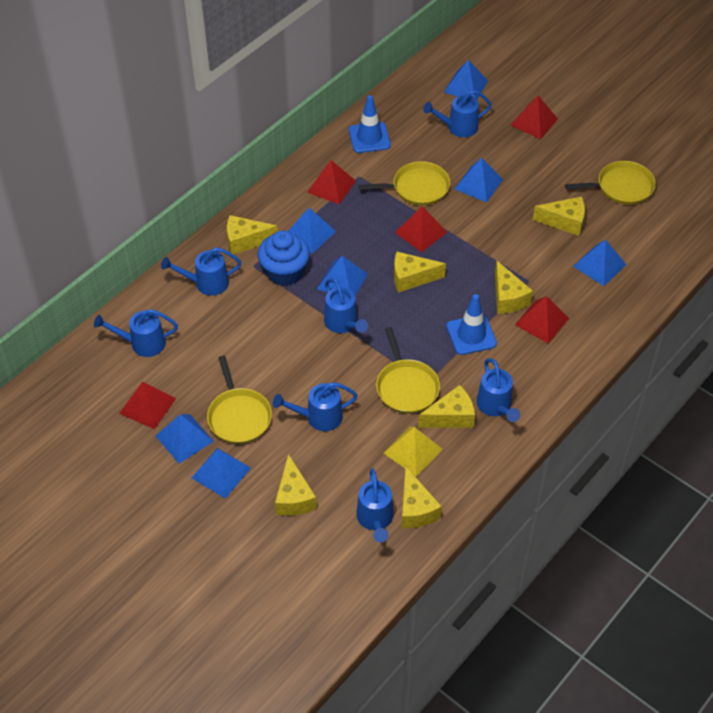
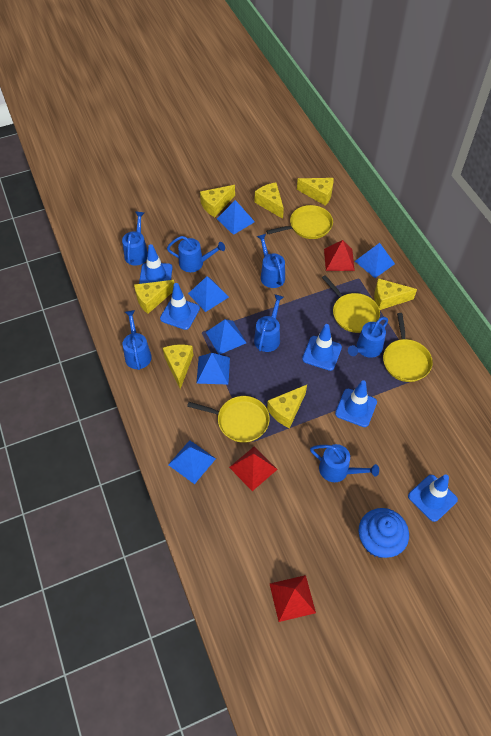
blue pyramid: [156,414,214,464] [192,448,251,499] [288,208,336,254] [317,256,368,296] [444,59,488,100] [455,158,503,203] [573,240,627,286] = 7 -> [168,440,216,484] [188,276,229,312] [196,353,230,385] [206,319,246,355] [217,200,255,235] [355,243,395,278] = 6
blue traffic cone: [349,95,391,153] [447,294,497,355] = 2 -> [139,244,172,284] [160,283,200,330] [302,324,342,371] [335,380,377,427] [408,474,458,522] = 5
red pyramid: [119,381,176,429] [307,160,356,204] [394,206,447,252] [510,96,558,139] [515,296,569,344] = 5 -> [229,446,278,491] [270,575,316,622] [324,240,355,271] = 3
yellow pyramid: [384,426,443,477] = 1 -> none = 0

